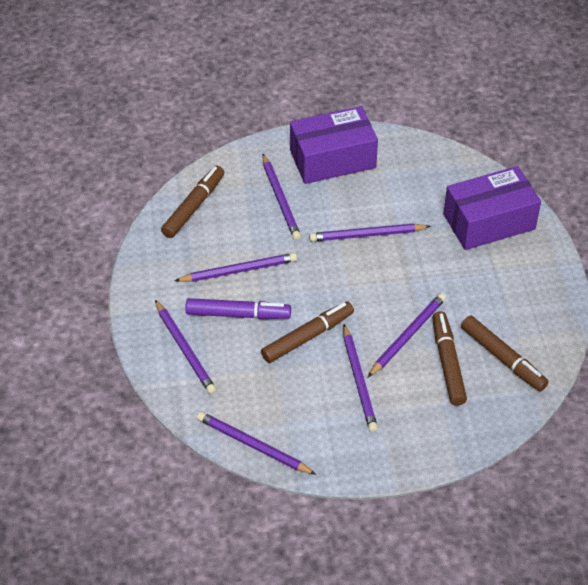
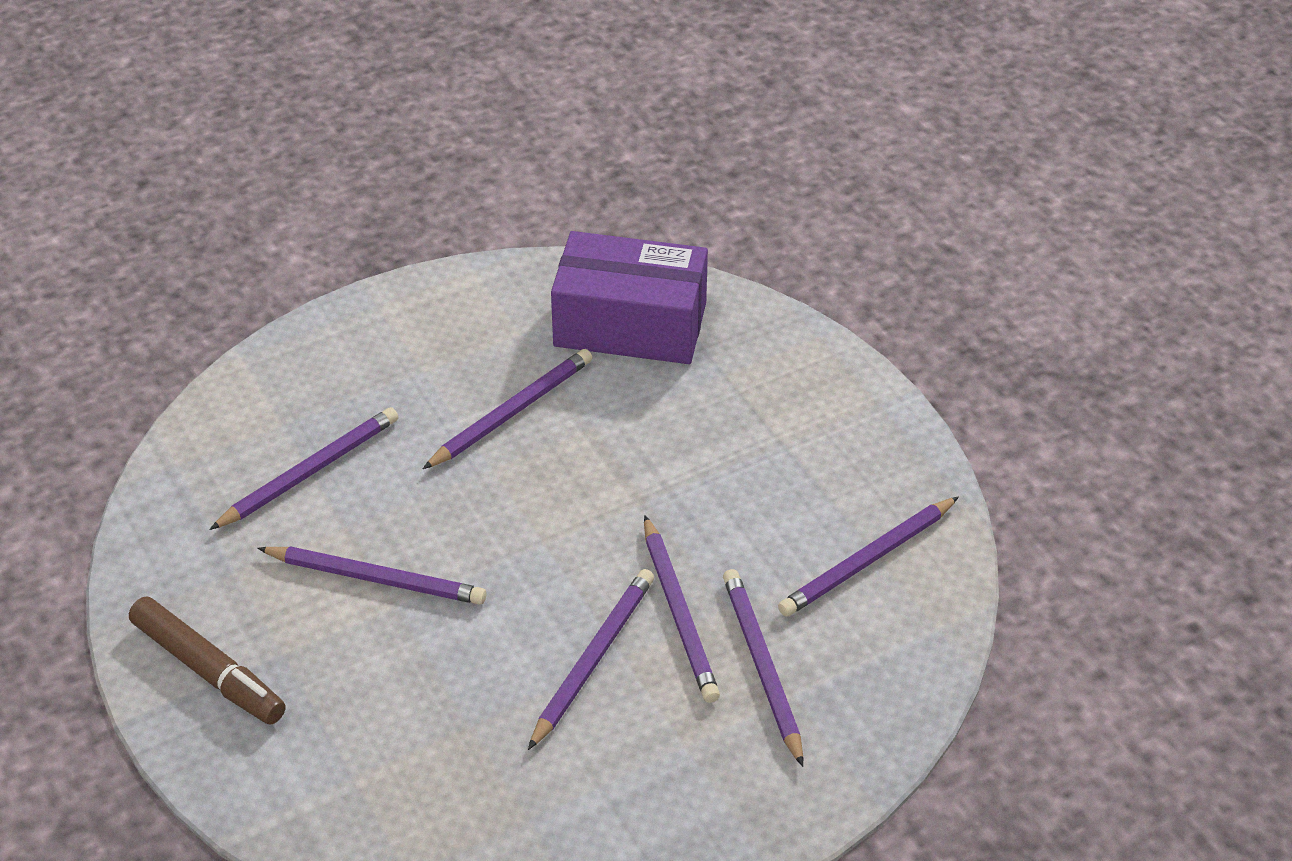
brown marker: [161,166,224,238] [261,301,354,363] [432,311,467,406] [461,315,549,391] = 4 -> [129,596,286,725] = 1
purple box: [290,106,378,184] [444,166,541,250] = 2 -> [551,231,708,364] = 1
purple marker: [185,298,291,319] = 1 -> none = 0

